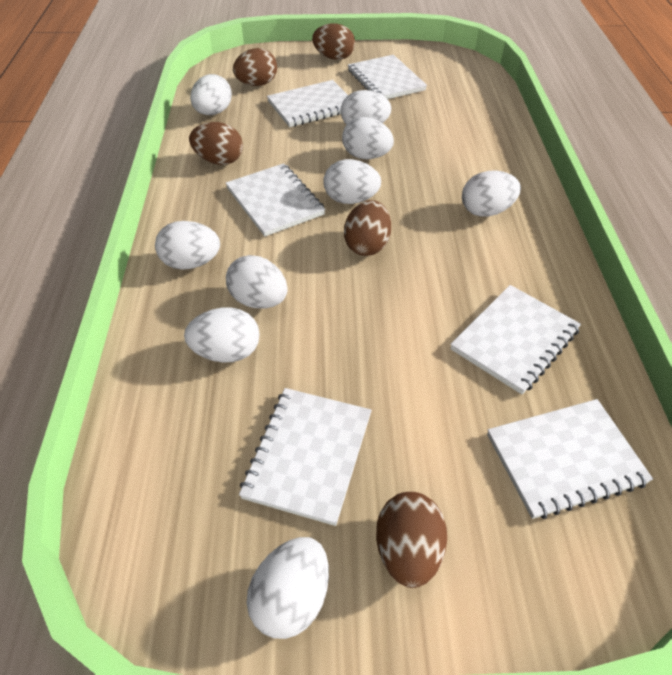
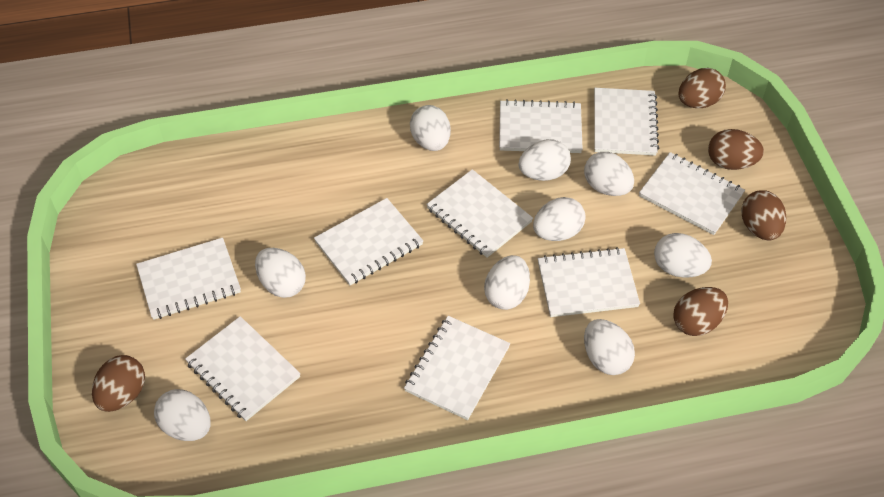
white notebook: [226,163,325,237] [239,388,372,526] [267,80,348,127] [348,55,427,99] [450,285,581,394] [487,399,653,519] = 6 -> [136,237,241,320] [185,316,301,421] [314,198,423,285] [404,316,510,420] [426,169,533,258] [499,99,583,153] [538,247,640,317] [594,88,659,156] [639,152,745,235] = 9

